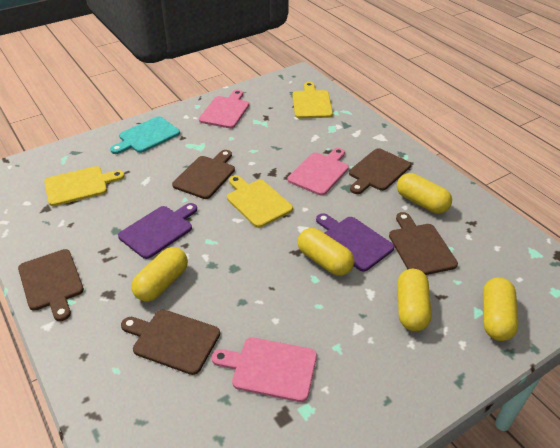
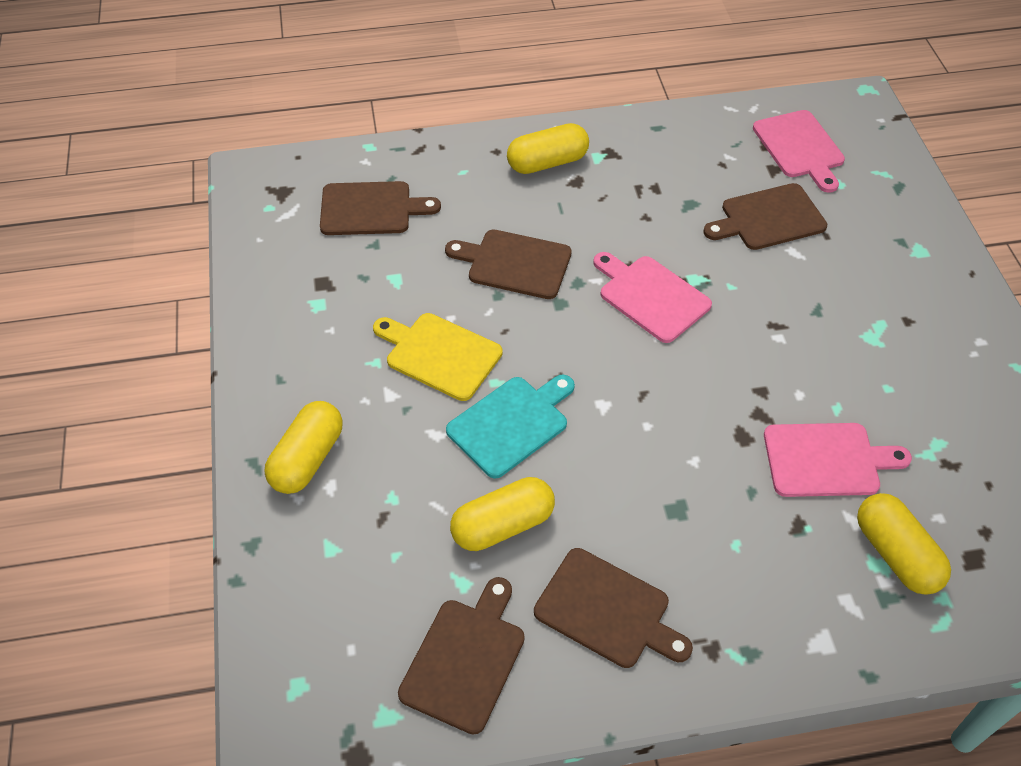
purple cutting board: [118,203,197,259] [316,213,394,272] = 2 -> none = 0
yellow capsule: [132,247,188,302] [298,228,354,276] [397,173,452,213] [397,269,432,331] [483,277,518,341] = 5 -> [265,401,343,494] [450,477,555,551] [507,123,589,174] [857,493,951,595] = 4
yellow cutting board: [44,166,125,206] [227,175,293,228] [292,82,333,118] = 3 -> [373,313,503,401] = 1

